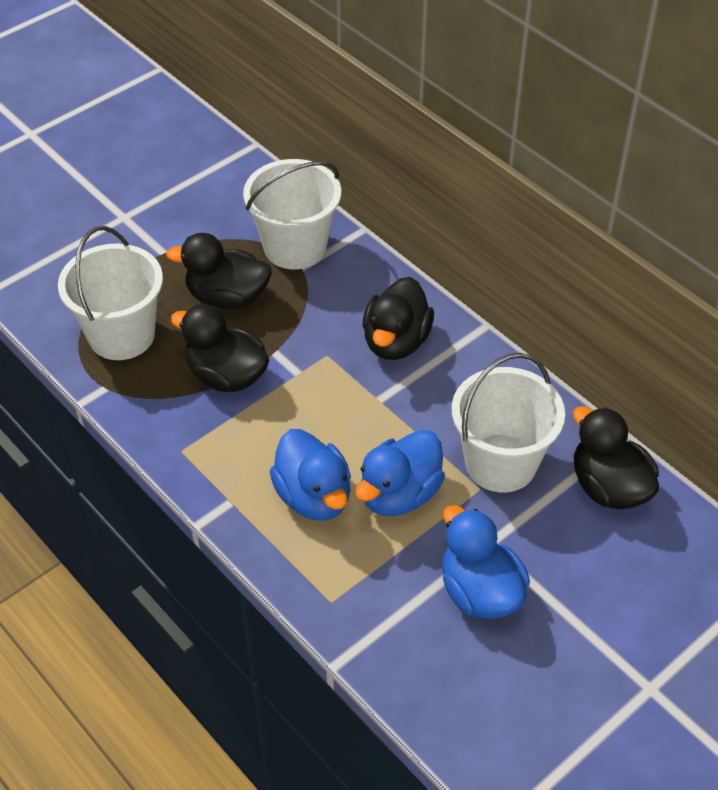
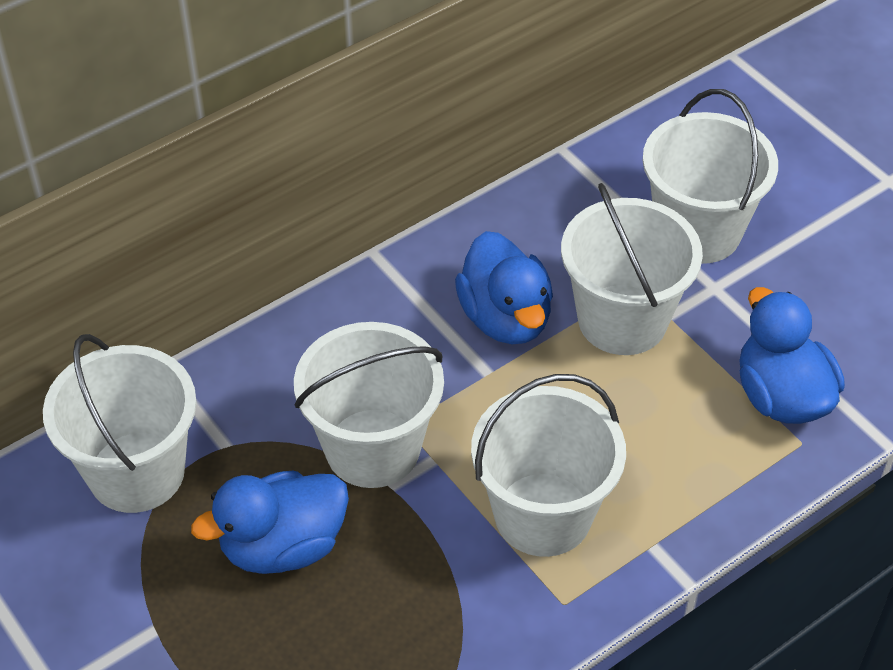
black duck: [166,233,272,309] [170,304,269,392] [362,277,434,360] [573,406,659,509] = 4 -> none = 0
white bucket: [58,226,163,360] [243,159,341,270] [452,353,565,493] = 3 -> [43,334,196,513] [294,322,444,488] [471,374,626,557] [561,183,703,355] [643,89,778,264] = 5

